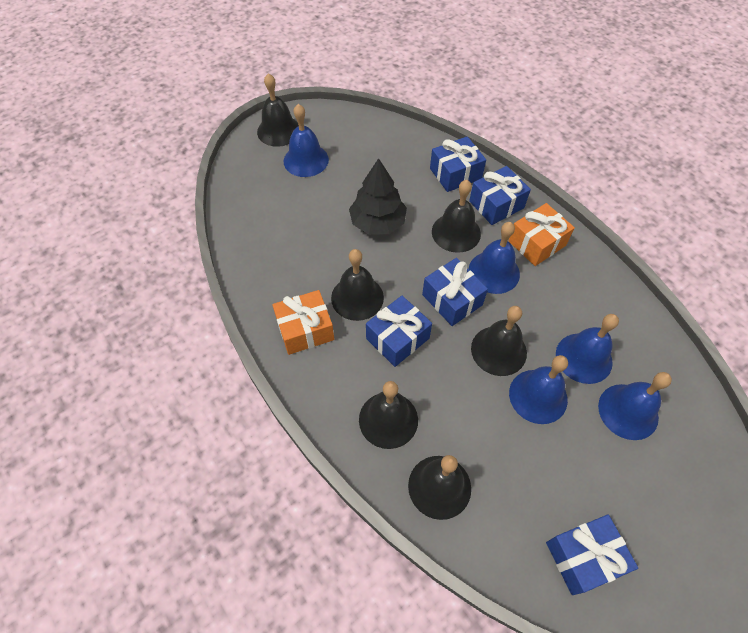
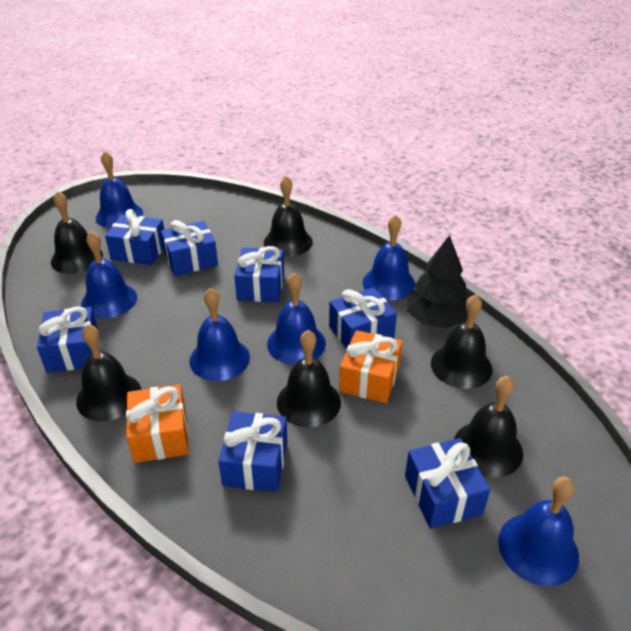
blue bell: [284,104,329,177] [469,222,520,294] [509,355,568,424] [556,314,619,384] [598,372,672,440] = 5 -> [81,231,137,319] [96,151,143,228] [189,287,250,381] [267,272,326,364] [363,214,416,300] [498,477,579,586] = 6
blue gift: [366,296,432,367] [422,258,488,326] [430,136,486,192] [469,166,531,225] [546,515,638,595] = 5 -> [37,306,98,373] [105,209,164,265] [161,220,218,276] [218,411,287,492] [234,246,284,302] [329,287,397,349] [405,438,490,529] = 7

